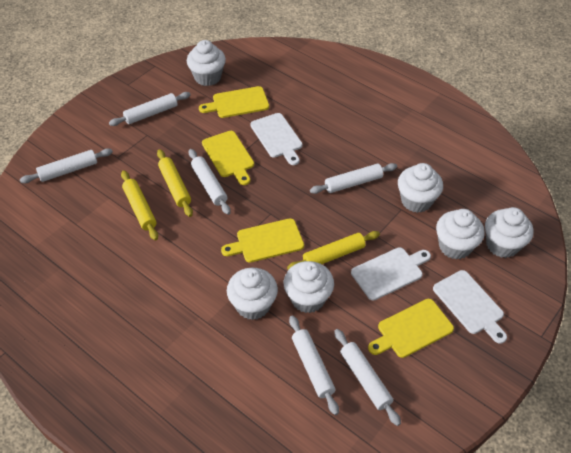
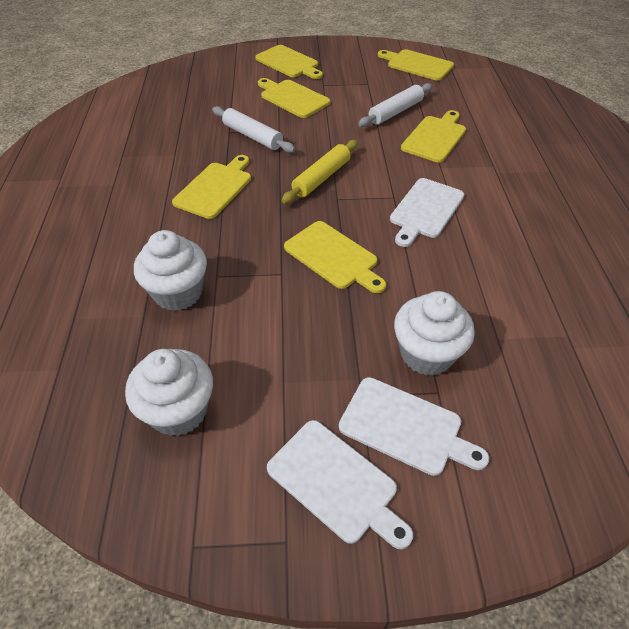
white cupcake: [187,40,226,86] [227,268,278,320] [284,261,334,313] [398,163,443,213] [436,209,485,260] [485,207,533,258] = 6 -> [125,349,213,436] [134,230,207,311] [394,291,475,376] = 3
white rolling pin: [20,148,113,183] [109,92,190,126] [189,149,231,215] [289,315,339,415] [310,163,397,194] [334,329,401,426] = 6 -> [212,106,295,153] [358,83,432,127] = 2
yellow cutting board: [199,86,269,118] [202,131,254,185] [221,218,304,263] [368,299,454,358] = 4 -> [172,155,251,219] [255,45,323,79] [258,78,330,118] [284,221,386,293] [378,49,454,81] [401,110,466,162] = 6
yellow rolling pin: [121,170,158,240] [157,149,193,217] [287,231,380,270] = 3 -> [282,140,358,204] = 1

